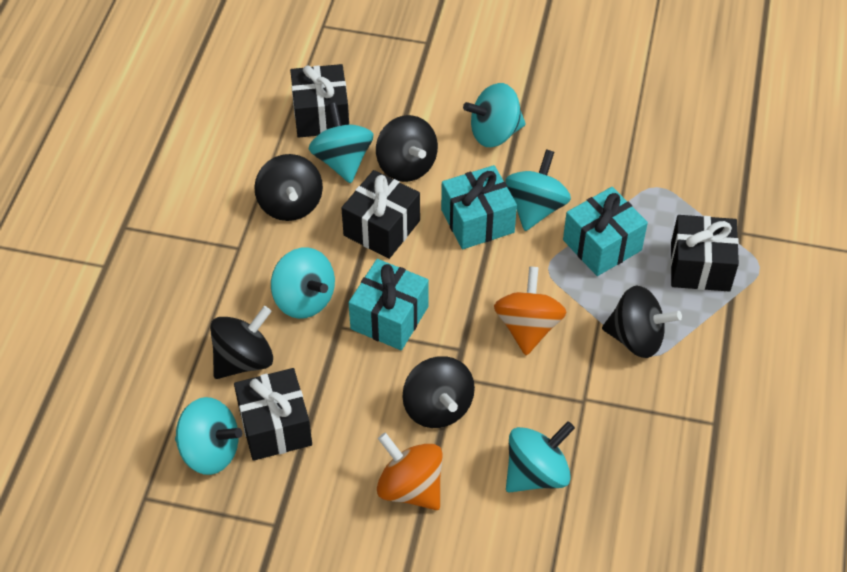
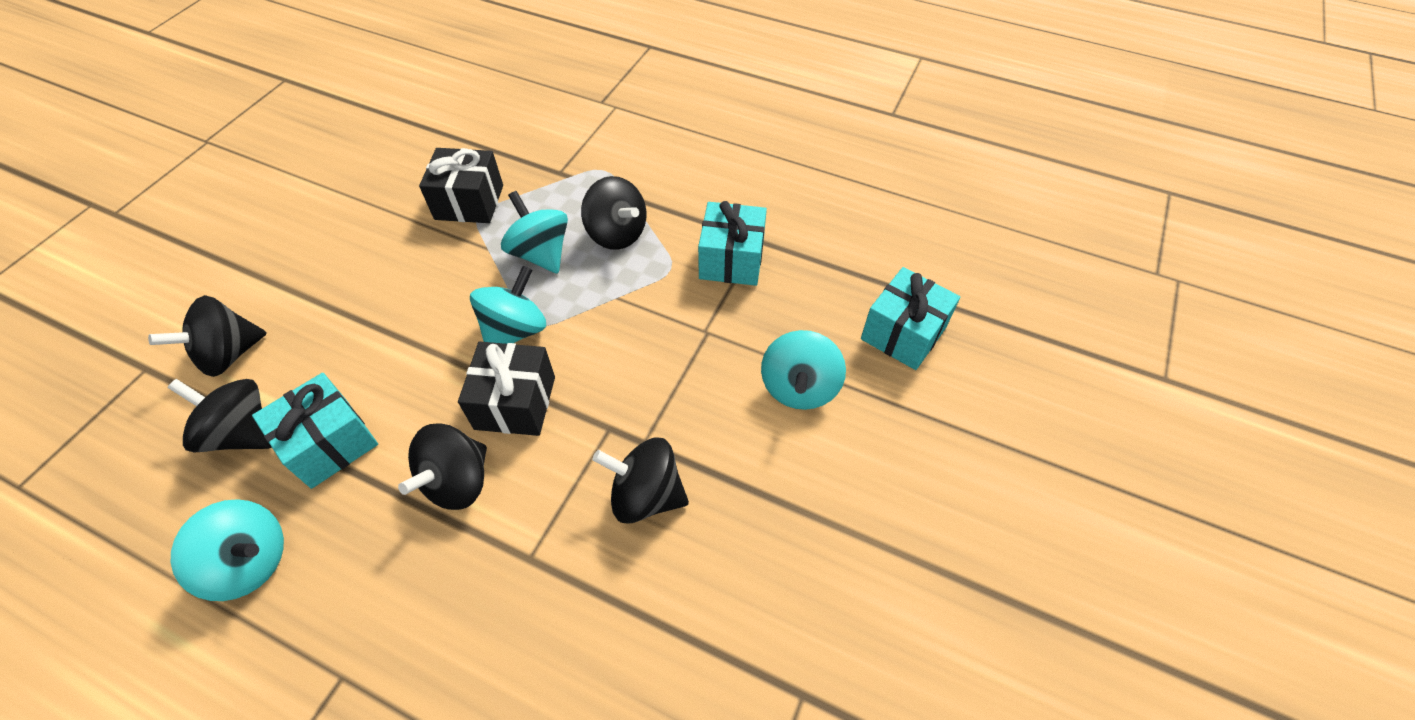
black gift: [234,368,312,461] [290,64,349,138] [341,170,420,259] [670,215,739,292] = 4 -> [419,148,503,223] [458,341,555,436] = 2
orange spinning top: [377,433,443,510] [494,266,567,355] = 2 -> none = 0
turquoise spinning top: [175,397,242,475] [271,247,335,319] [309,102,374,183] [463,83,526,147] [506,149,571,231] [506,421,575,493] = 6 -> [171,499,284,601] [470,266,546,344] [501,191,568,274] [761,330,846,410] = 4

